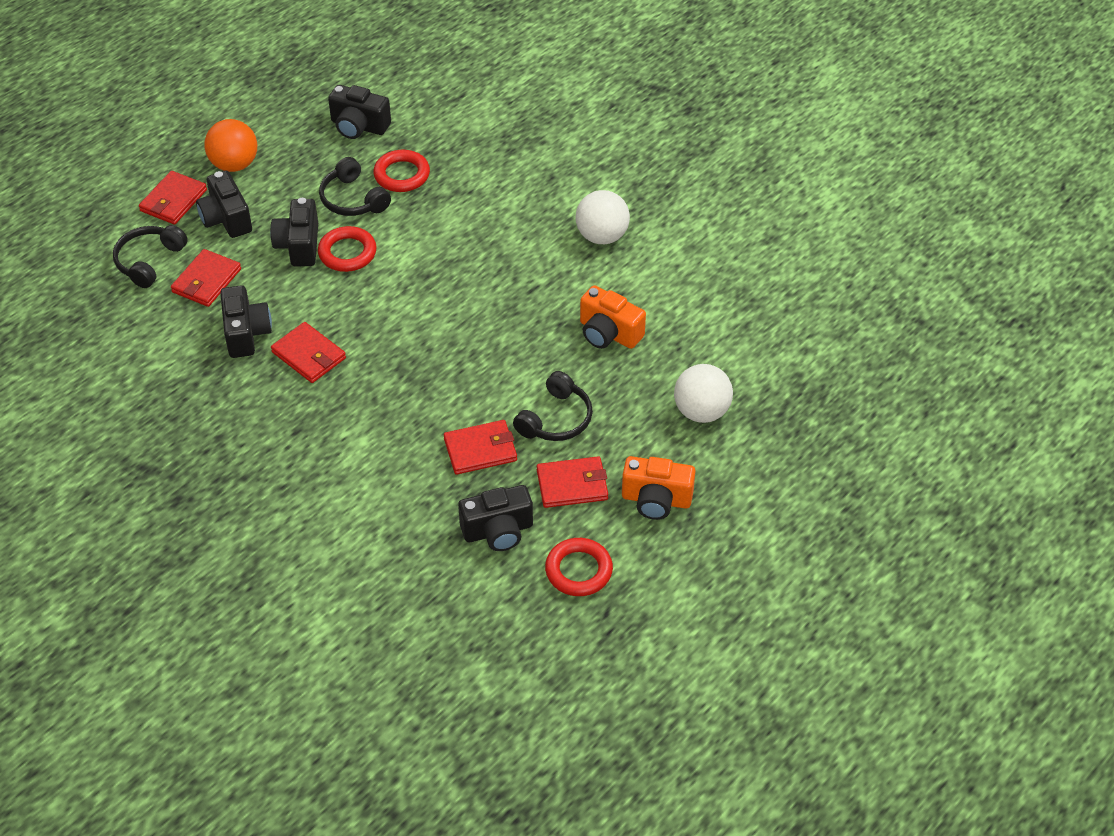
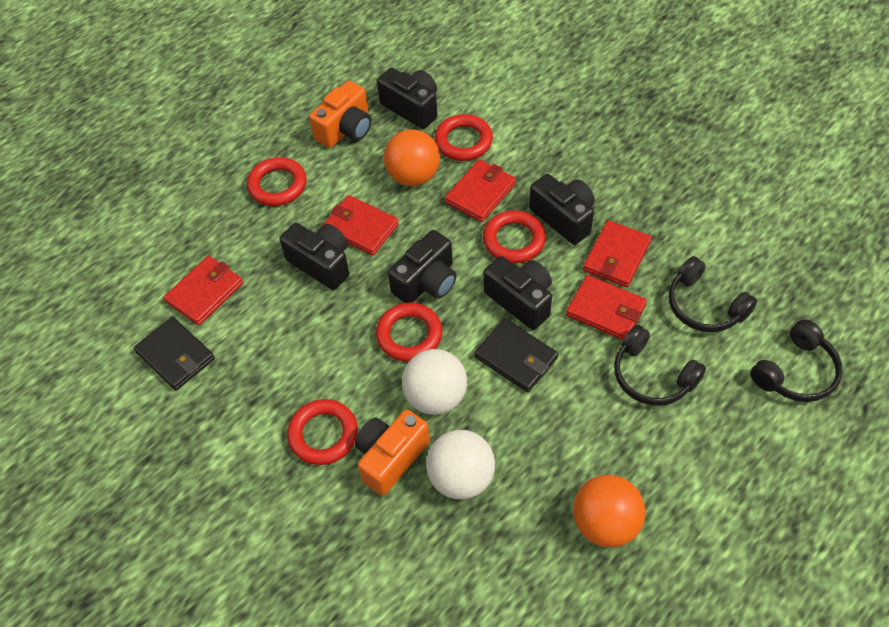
black wallet: none = 0 -> [134,317,215,390] [474,318,558,392] = 2
orange ball: [204,119,257,172] = 1 -> [384,129,440,186] [573,475,646,548] = 2
red ring: [318,226,377,272] [373,150,430,192] [545,538,613,596] = 3 -> [247,157,306,206] [287,399,358,465] [376,302,442,362] [434,114,493,161] [483,210,546,263] = 5

